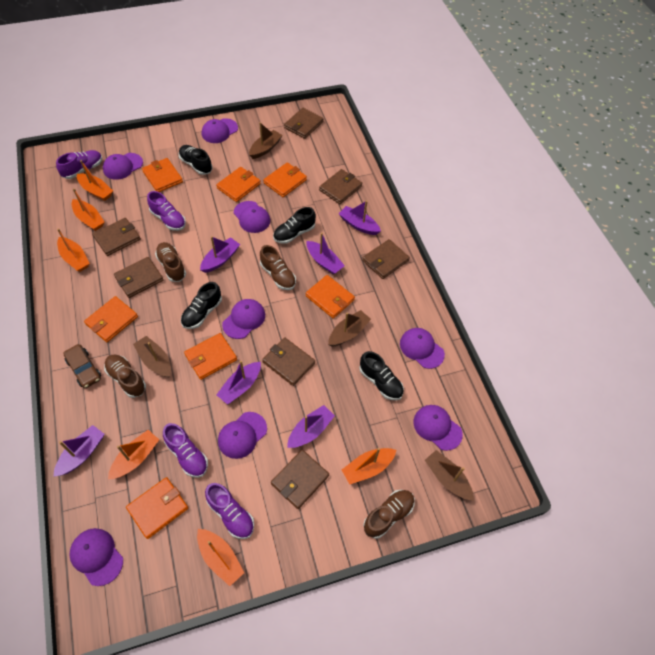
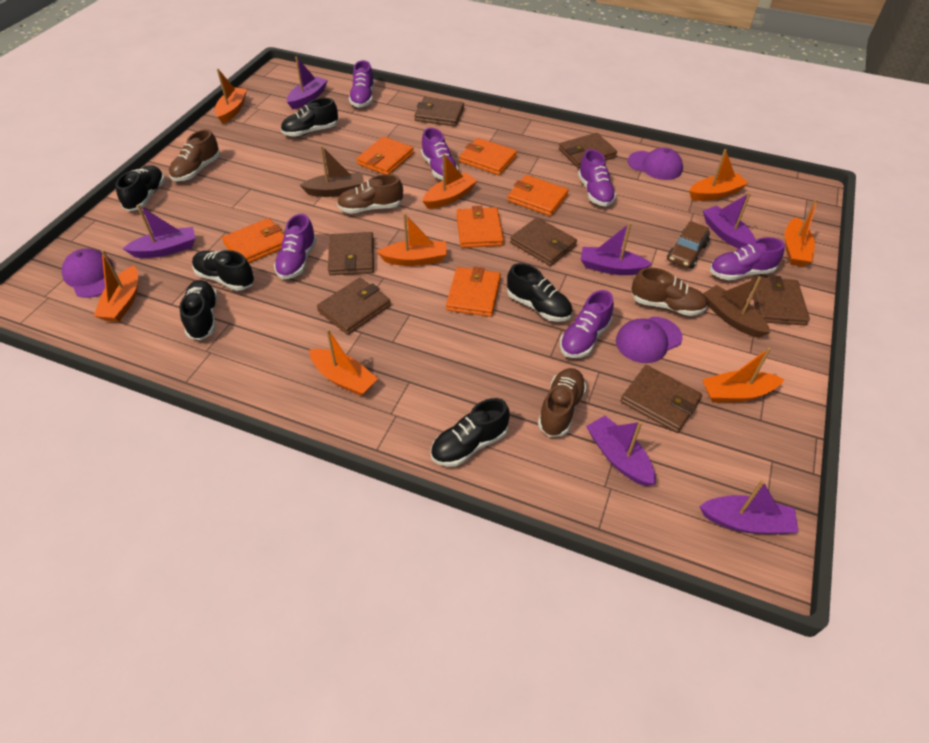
black shoe: [178,145,213,175] [181,282,222,329] [273,207,316,244] [359,351,404,400] = 4 -> [115,165,165,211] [179,280,218,340] [192,250,255,291] [281,98,338,137] [430,398,510,467] [507,263,572,322] = 6
brown boat: [133,336,171,377] [249,122,282,159] [328,310,371,346] [425,450,474,500] = 4 -> [300,145,364,197] [703,277,770,338] = 2
orange boat: [57,228,90,272] [72,188,105,231] [77,160,113,201] [108,430,159,480] [197,529,244,586] [342,448,396,484] = 6 -> [94,250,138,322] [215,69,247,124] [309,329,378,396] [377,213,447,266] [423,154,477,209] [689,149,748,201] [702,347,784,403] [784,199,818,267] = 8
orange wallet: [84,296,138,342] [126,477,188,539] [142,158,183,192] [184,333,237,380] [216,167,261,202] [263,162,307,197] [306,275,355,318] = 7 -> [222,218,285,263] [357,136,414,174] [446,266,501,317] [456,206,504,248] [459,138,517,175] [508,175,569,216] = 6
purple cap: [69,528,123,586] [103,153,143,180] [202,118,238,143] [218,412,267,459] [222,299,265,339] [234,201,270,233] [400,328,445,369] [414,405,463,451] = 8 -> [62,248,114,298] [616,316,682,363] [628,148,683,180] = 3
purple shoe: [56,150,102,179] [147,191,186,231] [163,423,208,478] [205,483,254,539] = 4 -> [274,214,317,279] [349,60,375,108] [421,128,459,180] [560,290,614,358] [578,149,616,206] [710,237,785,280] = 6

